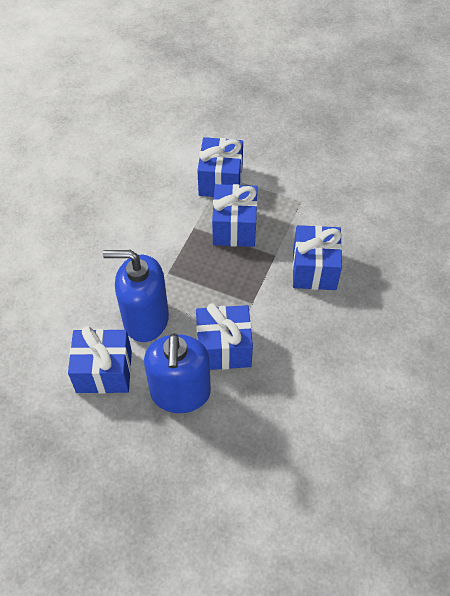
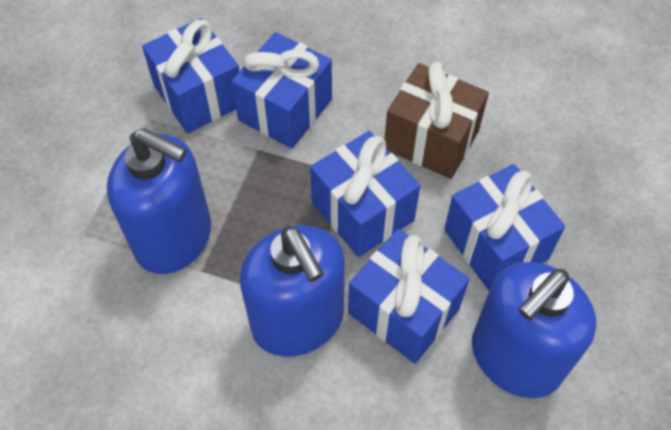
blue soap dispenser: [103,250,169,342] [144,333,211,413] = 2 -> [107,128,211,274] [240,225,345,357] [472,262,596,398] = 3
brown gift: none = 0 -> [385,62,489,179] = 1

